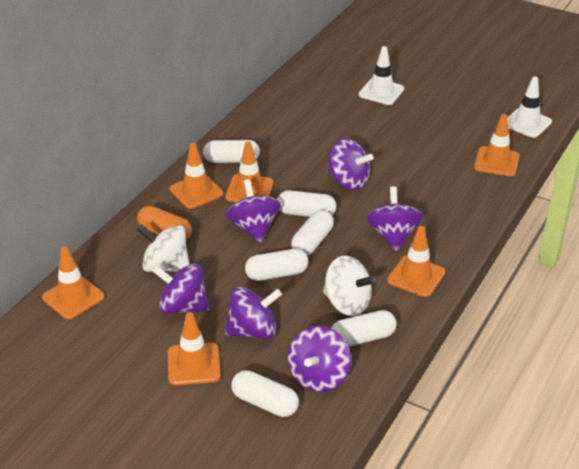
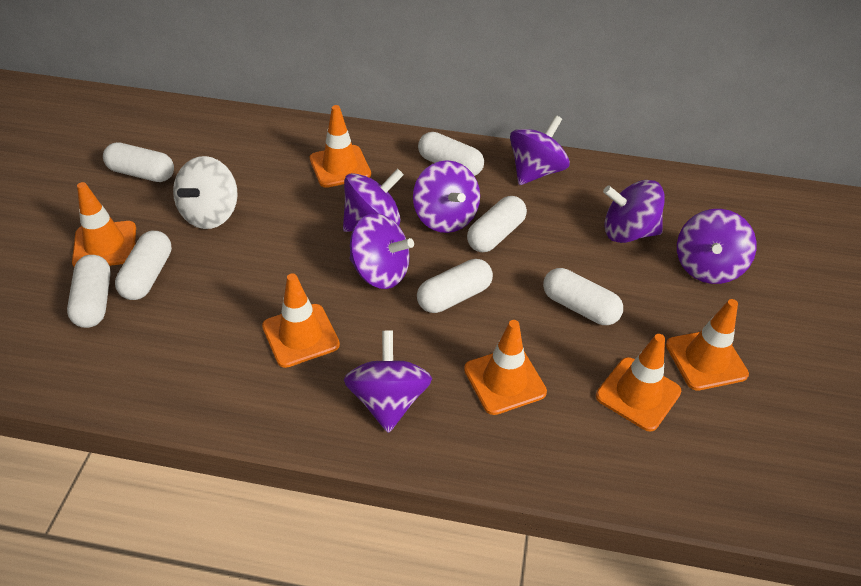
orange capsule: [137,205,192,240] = 1 -> none = 0
purple spinning top: [152,263,209,314] [225,287,282,339] [226,179,281,242] [288,326,351,392] [327,139,374,190] [366,186,423,251] = 6 -> [343,169,404,232] [344,331,432,433] [349,213,414,289] [413,160,480,233] [510,115,570,185] [603,180,665,243] [677,209,756,284] = 7
white capsule: [203,140,260,163] [231,370,299,417] [245,249,308,281] [277,190,336,217] [291,210,334,255] [331,310,397,347] = 6 -> [67,255,111,328] [103,142,174,182] [115,231,172,300] [417,259,493,313] [418,132,484,176] [467,196,527,252] [543,268,623,325] = 7
white spinning top: [137,224,190,272] [323,256,376,316] = 2 -> [173,156,238,229] = 1
white traffic cone: [358,46,404,105] [507,76,552,138] = 2 -> none = 0

